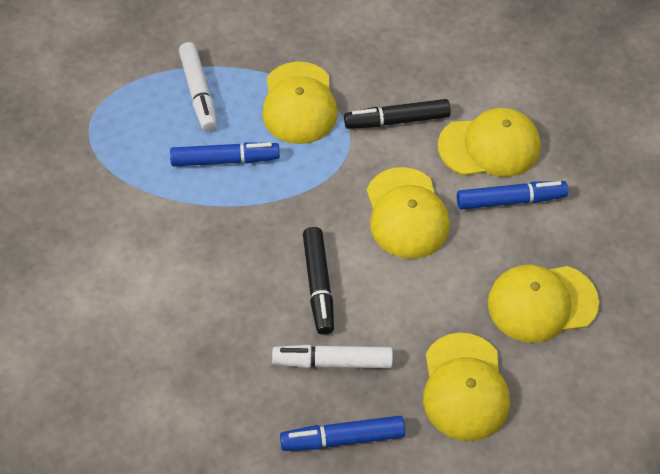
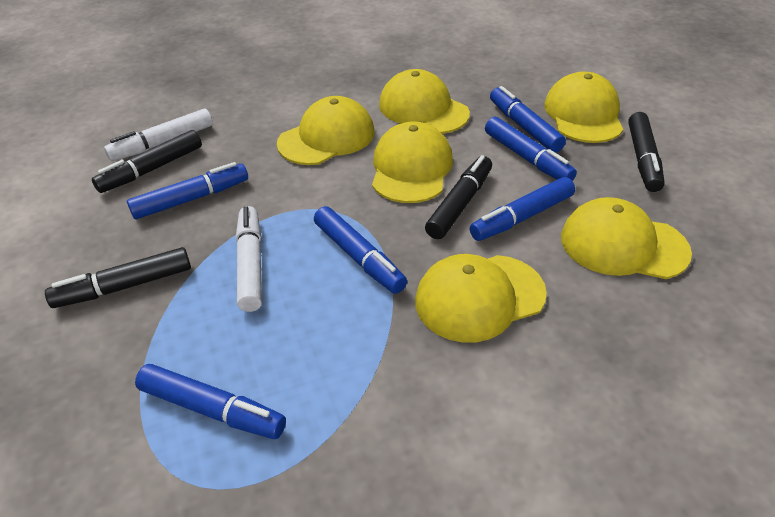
black marker: [303,227,334,335] [344,99,451,129] = 2 -> [45,247,191,308] [92,130,202,193] [425,155,492,239] [628,112,665,192] = 4
blue marker: [170,142,280,166] [280,416,405,451] [457,181,568,210] = 3 -> [127,162,248,219] [135,364,286,439] [314,206,407,294] [470,177,575,241] [485,117,577,181] [490,86,566,153] = 6
yellow cap: [262,62,338,144] [367,167,450,259] [423,333,510,441] [438,108,540,177] [488,264,599,343] = 5 -> [277,96,375,165] [372,121,453,203] [379,69,470,134] [415,254,547,343] [544,72,623,143] [561,197,692,279] = 6

